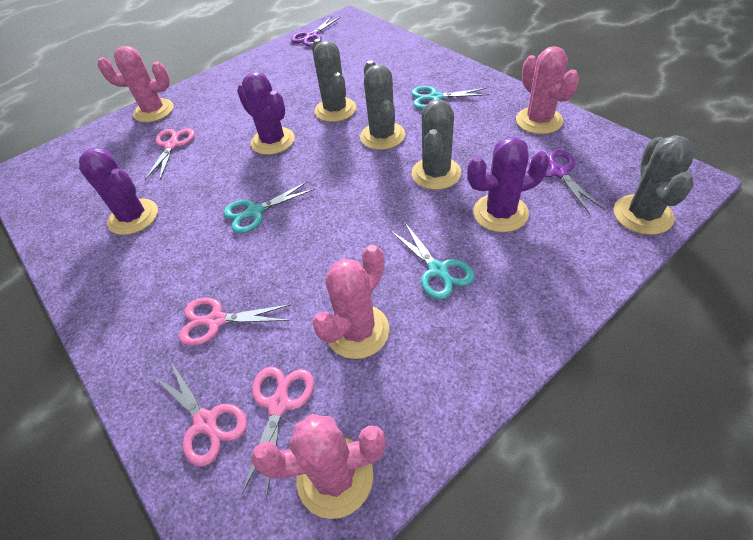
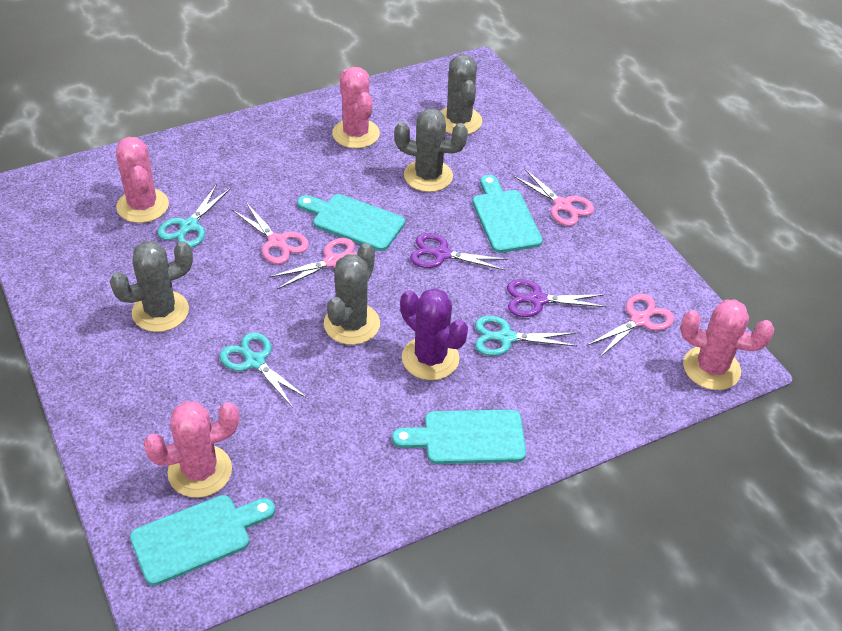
purple cactus: [79,148,158,235] [237,72,295,155] [467,137,549,232] = 3 -> [400,288,468,380] = 1
turquoise cutting board: none = 0 -> [130,495,275,586] [297,194,405,251] [392,409,526,464] [473,175,543,253] = 4

